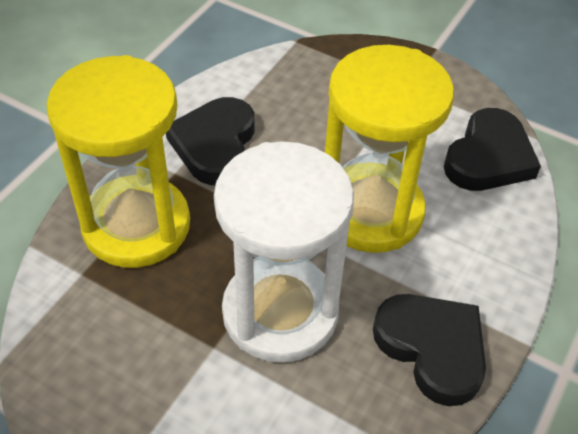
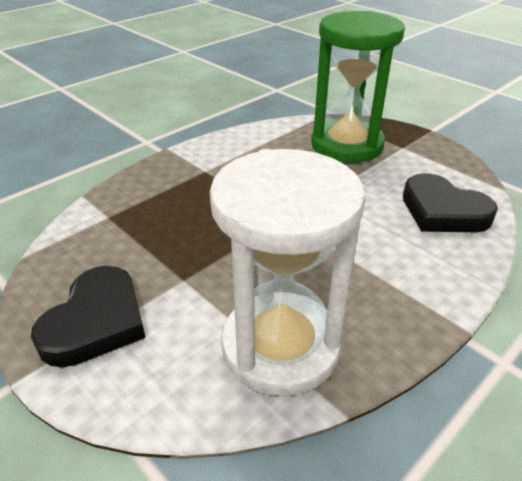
black heart: [166,97,255,185] [373,294,486,406] [444,108,541,191] = 3 -> [31,266,146,367] [403,173,498,232] = 2
green hourglass: none = 0 -> [311,11,405,163] = 1
yellow hourglass: [46,55,190,268] [325,45,454,253] = 2 -> none = 0

